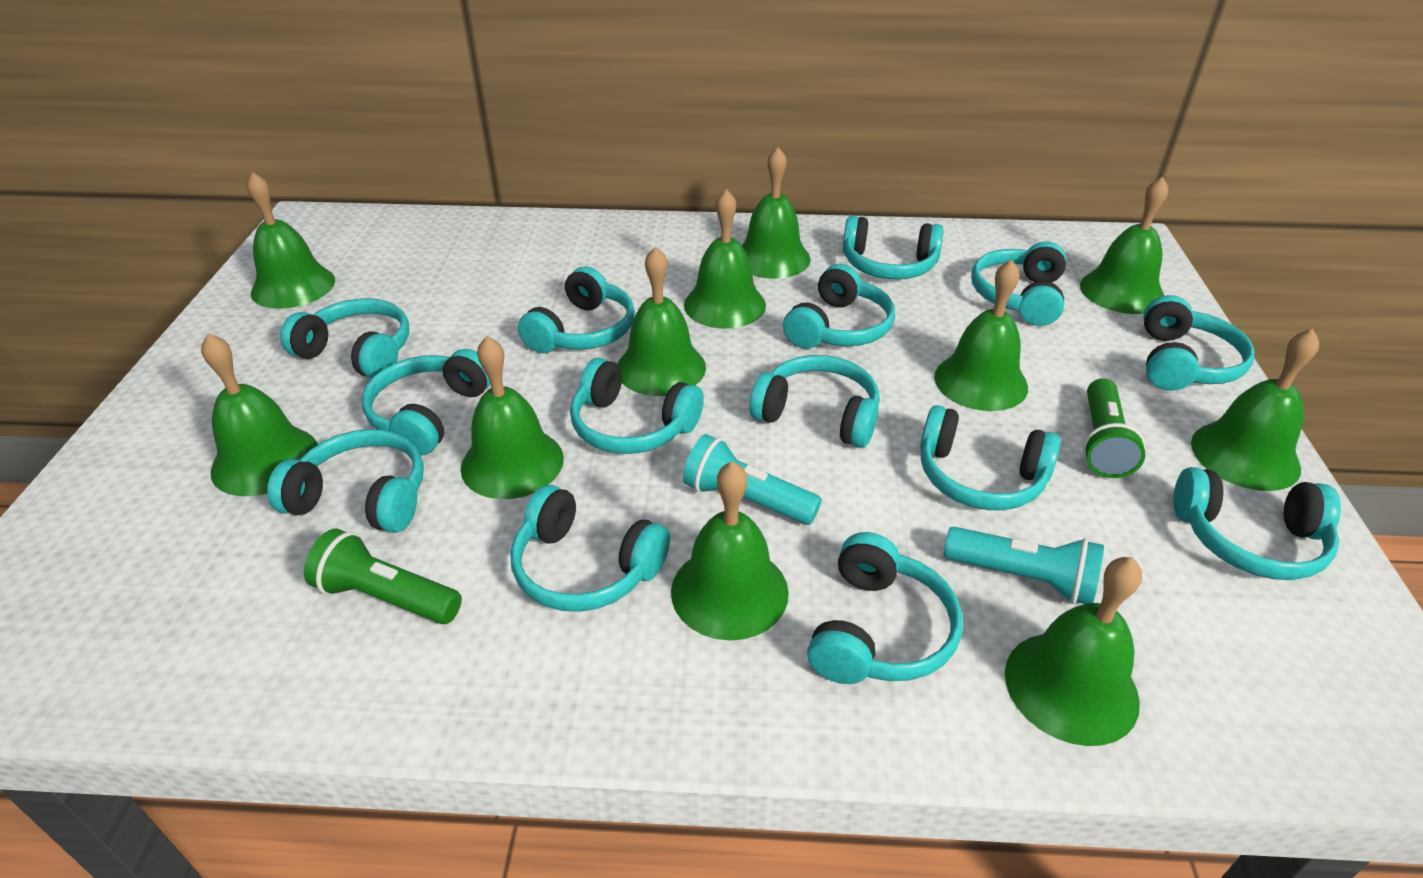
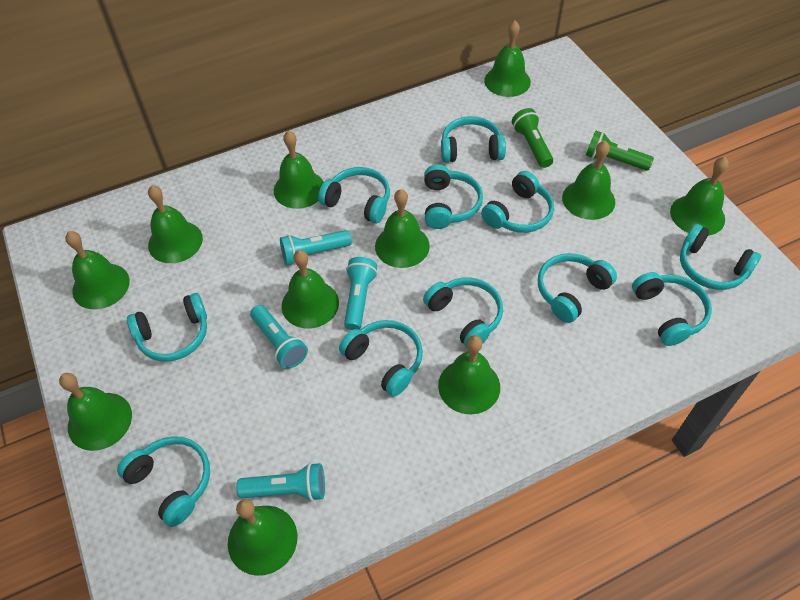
turquoise flashlight: [683,434,822,525] [944,527,1104,604] = 2 -> [236,463,325,502] [250,305,308,369] [280,230,352,266] [344,257,378,330] = 4
turquoise headphones: [267,429,424,533] [280,299,409,378] [362,349,490,455] [511,485,670,612] [518,266,635,353] [570,358,704,454] [749,355,880,448] [783,264,895,349] [807,532,963,684] [843,216,943,279] [920,405,1061,510] [971,242,1066,326] [1143,295,1255,391] [1173,467,1341,580] = 14 -> [117,436,210,527] [127,293,207,361] [318,167,390,223] [339,320,423,397] [423,277,503,347] [424,164,483,229] [441,116,506,163] [481,171,554,233] [538,253,617,323] [632,272,712,346] [680,224,761,290] = 11

